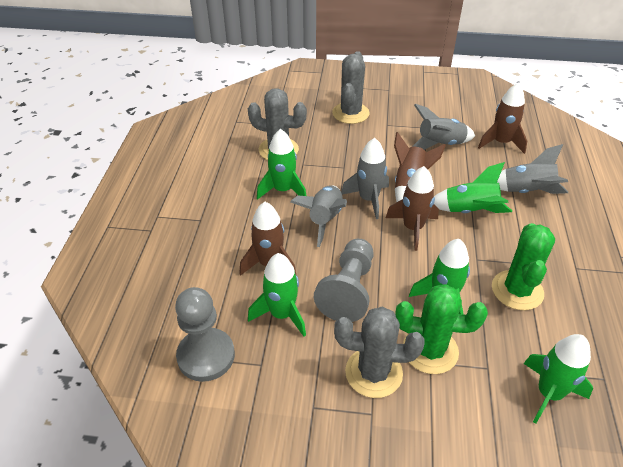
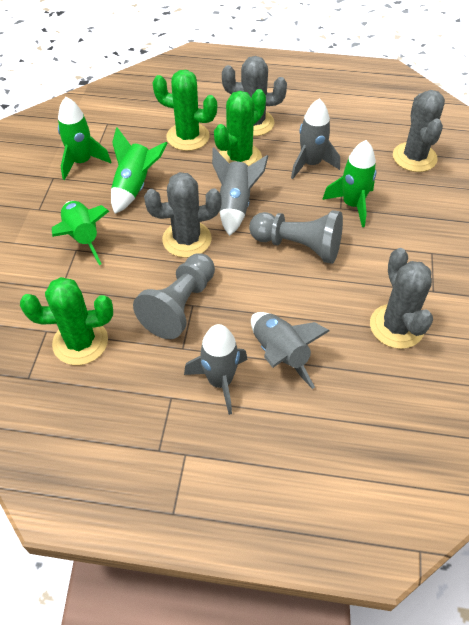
brown rocket: [239,202,296,276] [386,166,439,251] [394,132,446,202] [478,83,527,154] = 4 -> none = 0
green cactus: [395,284,488,374] [492,223,555,310] = 2 -> [20,277,113,365] [152,70,217,151] [214,89,266,166] = 3
green rocket: [248,253,306,337] [257,129,306,199] [409,239,470,314] [434,162,512,213] [523,334,593,424] = 5 -> [52,201,109,265] [58,97,111,180] [111,127,168,214] [322,140,377,227] = 4
grey cactus: [248,88,307,160] [332,51,370,124] [334,307,425,398] = 3 -> [144,172,222,258] [222,56,287,136] [370,248,433,349] [393,90,445,172] = 4

